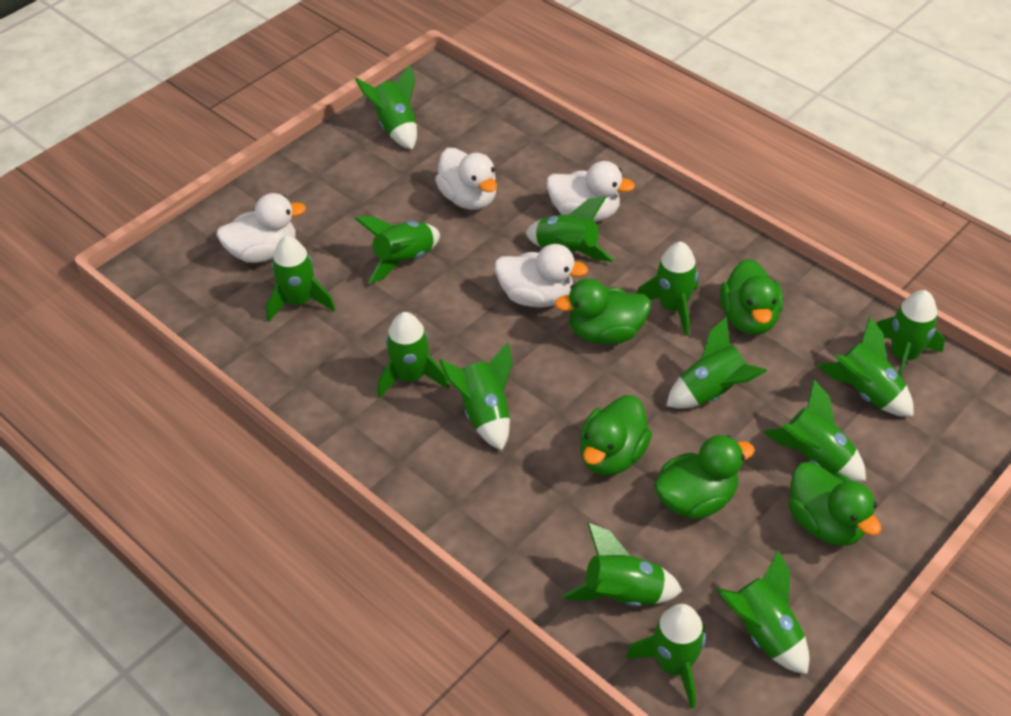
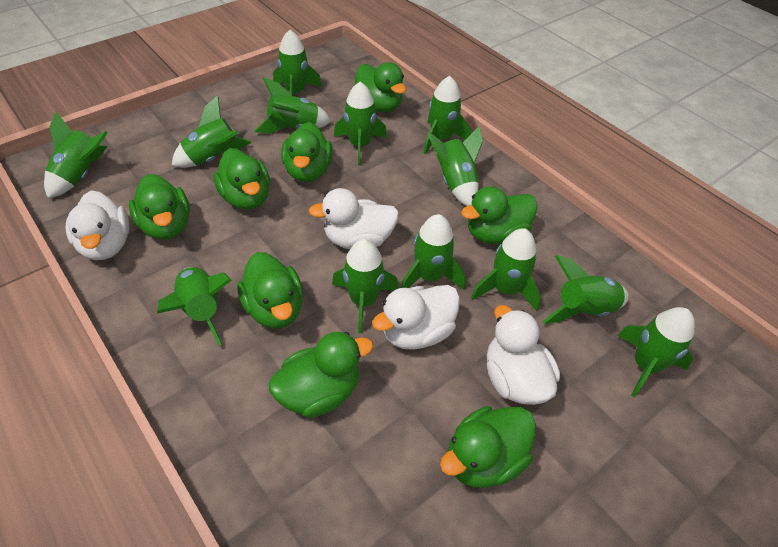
green duck: [554,279,651,344] [580,395,652,476] [654,435,755,519] [720,259,783,335] [788,462,881,546] = 5 -> [129,174,190,240] [213,148,270,210] [237,252,303,329] [269,332,373,418] [281,122,333,182] [354,62,406,112] [440,406,536,488] [461,186,538,244] = 8
green rocket: [266,236,335,322] [355,65,417,150] [355,216,440,284] [377,312,449,398] [439,342,513,451] [526,196,614,262] [563,523,682,606] [626,604,706,709] [637,242,698,336] [666,316,767,409] [716,550,809,674] [763,380,866,481] [817,317,913,417] [876,290,945,377] = 14 -> [44,111,108,198] [157,267,232,346] [172,95,252,168] [254,77,331,134] [273,30,322,96] [332,239,398,333] [334,82,387,166] [401,214,466,290] [423,76,471,154] [427,126,483,206] [471,228,541,311] [542,255,629,324] [617,307,695,397] = 13

